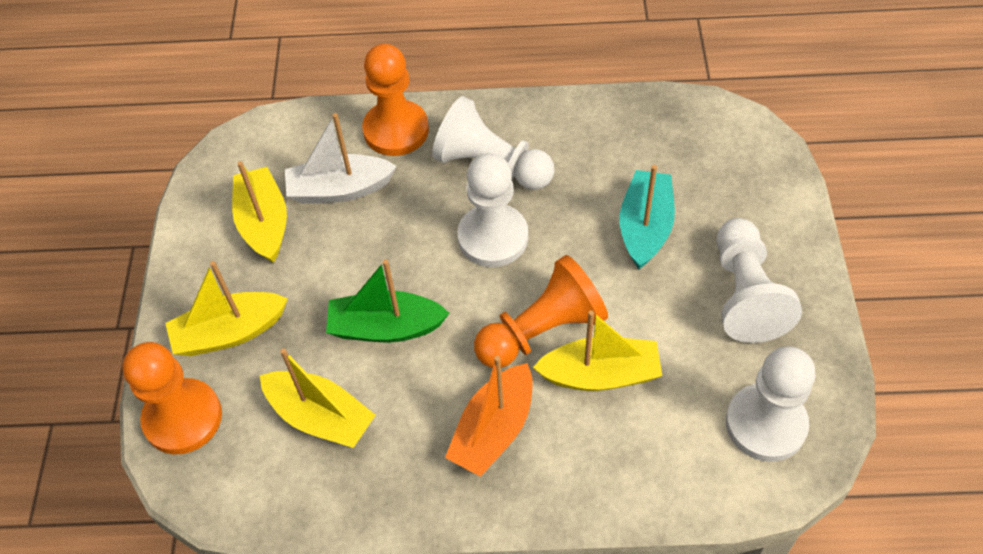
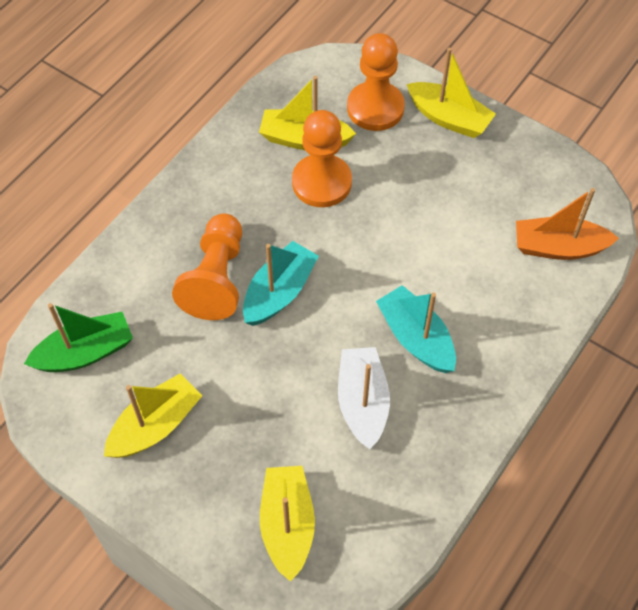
turquoise boat: [620,165,675,269] = 1 -> [243,241,319,326] [376,285,456,373] = 2
white pawn: [432,96,555,190] [457,153,528,267] [716,218,802,343] [726,346,815,462] = 4 -> none = 0

